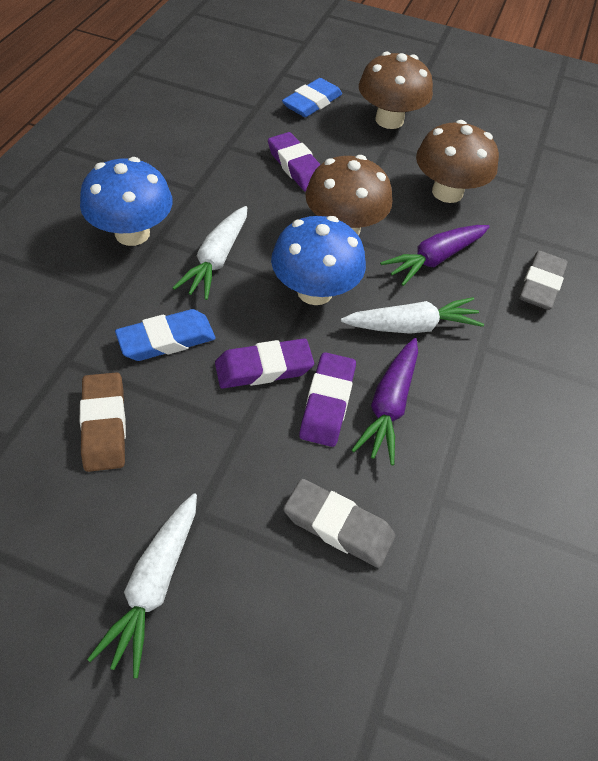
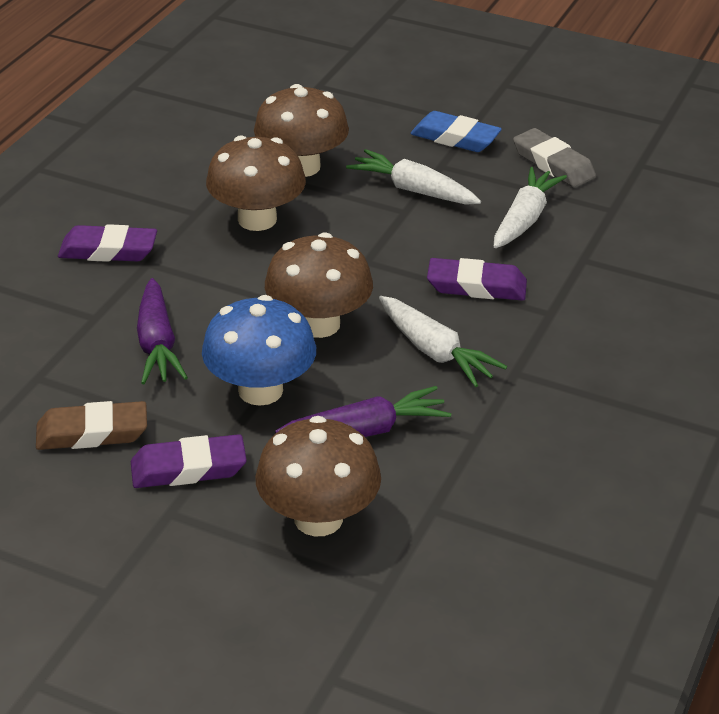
blue eraser: [115,309,216,361] [282,78,342,117] = 2 -> [410,111,502,152] = 1
blue mushroom: [80,157,173,246] [271,216,366,305] = 2 -> [202,295,316,406] = 1
brown mushroom: [305,155,392,235] [359,52,433,129] [416,120,499,203] = 3 -> [206,135,306,231] [254,84,349,177] [255,416,381,537] [265,232,373,338] = 4
grey eraser: [283,479,395,568] [519,251,568,310] = 2 -> [513,128,596,188] = 1

